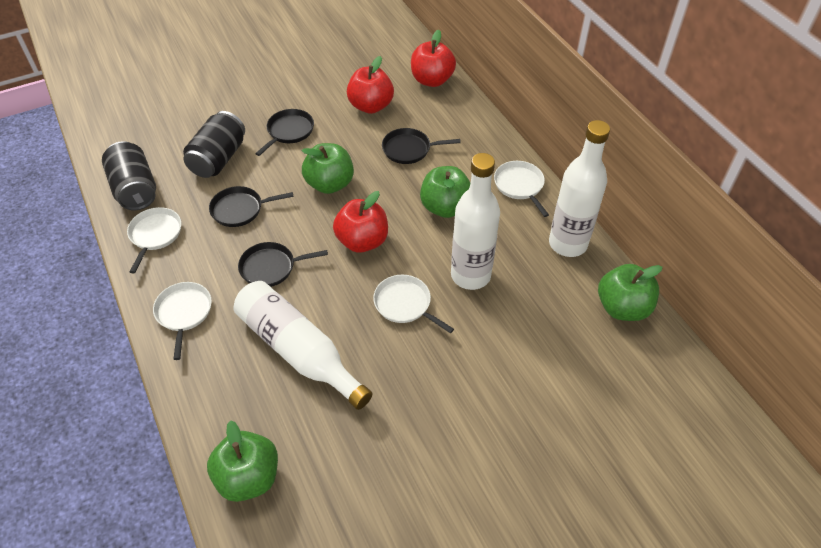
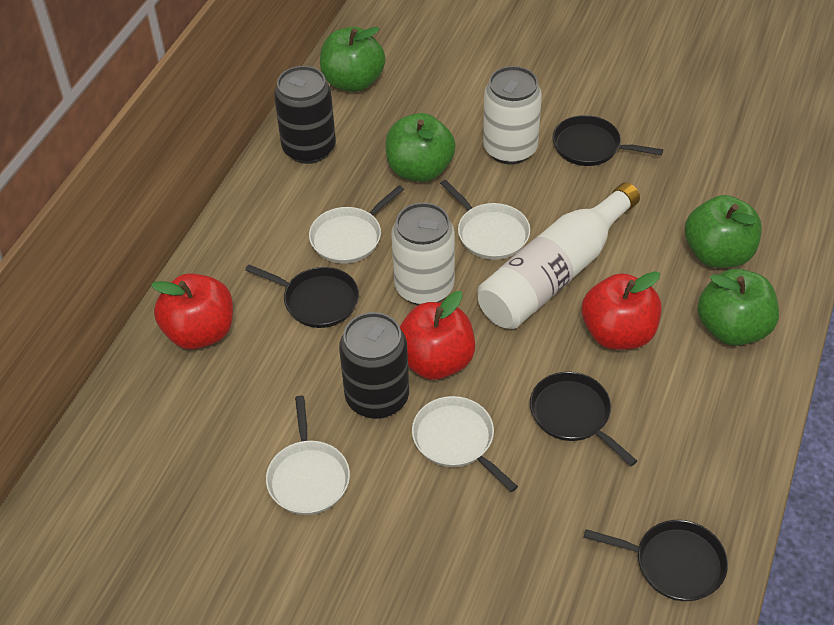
white bottle: [234,281,372,410] [451,153,500,290] [549,120,610,257] = 3 -> [477,182,640,329] = 1
white can: none = 0 -> [391,202,455,305] [483,66,542,165] = 2

